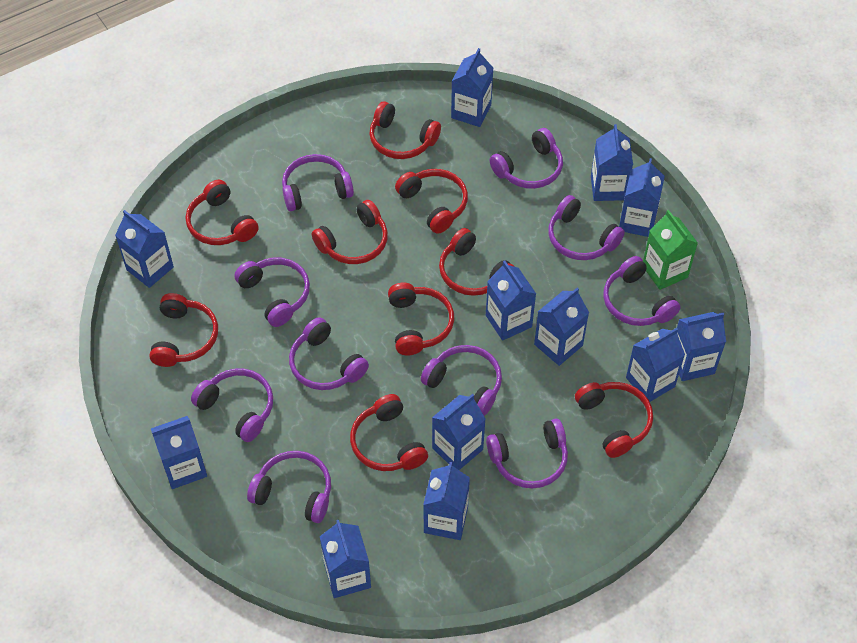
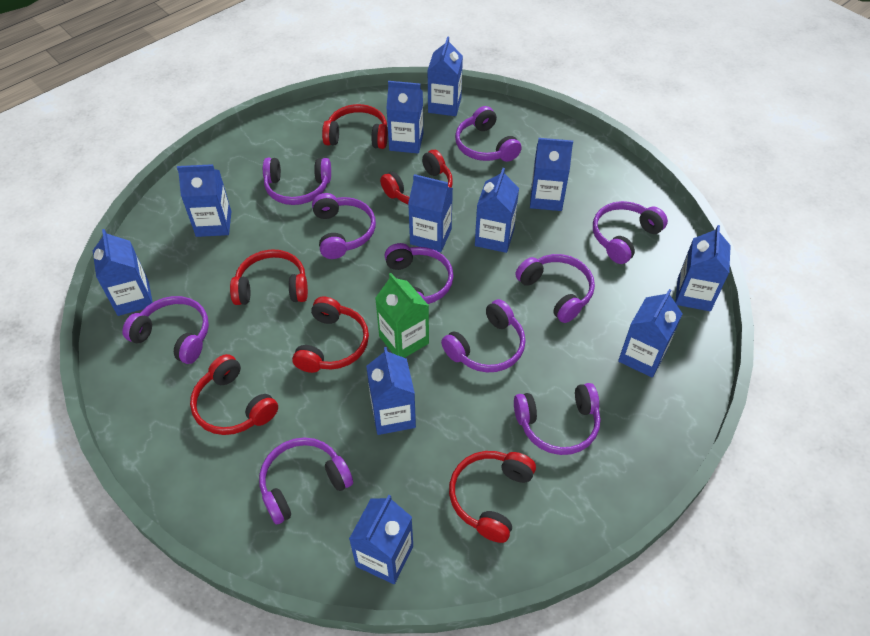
blue carton: [115,210,174,288] [151,416,207,489] [320,520,371,598] [423,462,470,540] [432,394,486,470] [451,48,493,127] [486,261,536,341] [534,287,589,366] [591,124,633,201] [619,158,665,237] [626,328,685,402] [677,312,726,381] = 12 -> [93,229,153,316] [177,164,232,237] [349,495,413,584] [366,347,416,435] [386,81,423,153] [408,174,453,252] [427,36,463,116] [475,168,519,253] [530,138,573,211] [618,289,683,378] [675,225,731,311] = 11
red headphones: [149,293,218,367] [186,180,259,245] [312,200,388,264] [350,394,428,471] [369,101,441,159] [388,282,454,356] [395,169,468,234] [439,228,515,296] [575,382,653,458] = 9 -> [190,354,278,435] [230,249,308,305] [292,296,369,373] [322,104,388,149] [380,150,453,204] [449,451,536,543] = 6

